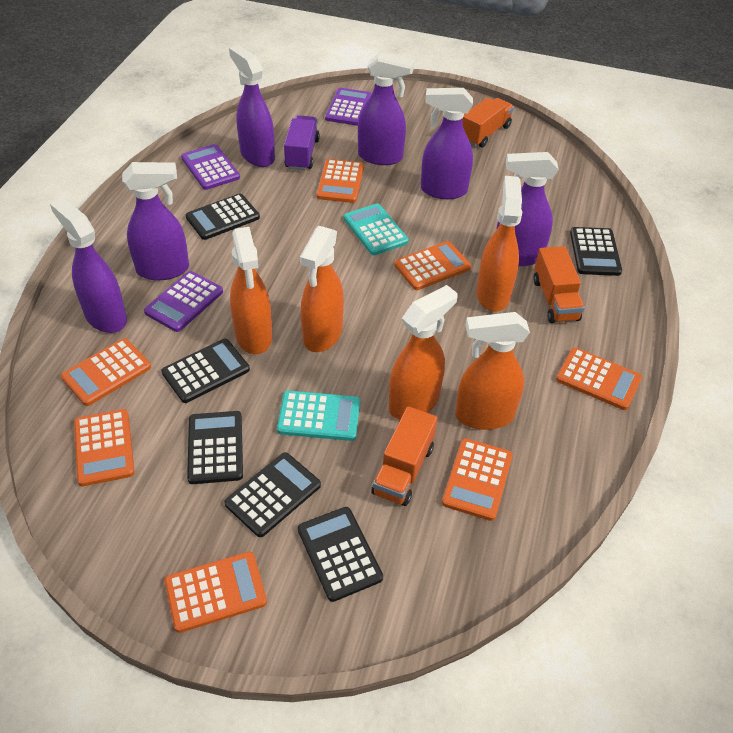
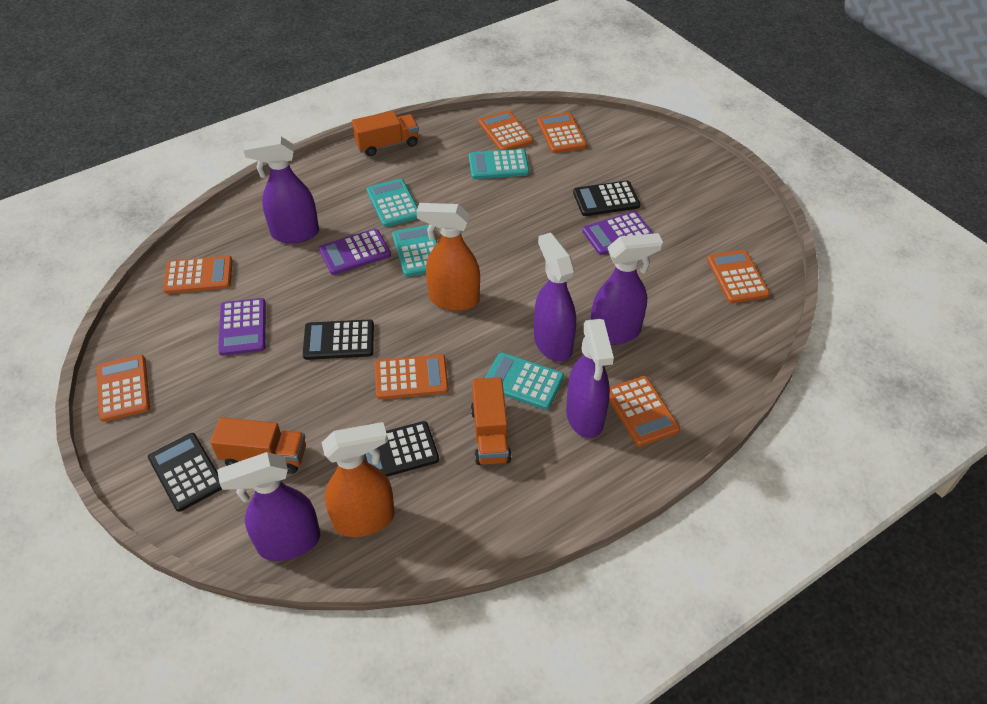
black calculator: [161,339,250,403] [186,193,260,240] [187,411,243,484] [224,452,321,537] [298,507,383,602] [570,227,622,276] = 6 -> [148,433,222,512] [303,319,374,360] [364,421,439,477] [573,180,640,216] = 4
orange spray bottle: [230,227,272,354] [300,226,344,352] [389,285,458,420] [455,312,530,430] [476,176,522,312] = 5 -> [322,422,395,537] [416,203,480,311] = 2
purple spray bottle: [50,198,127,333] [122,162,189,280] [229,45,275,167] [358,53,414,165] [421,88,473,199] [496,152,559,266] = 6 -> [217,452,320,561] [244,136,319,243] [534,232,576,362] [566,319,614,438] [591,233,663,345] = 5
purple truck: [284,115,320,170] = 1 -> none = 0
turquoise calculator: [277,391,360,441] [344,203,409,255] = 2 -> [367,179,418,227] [392,225,437,277] [469,149,529,179] [485,352,564,410] = 4

